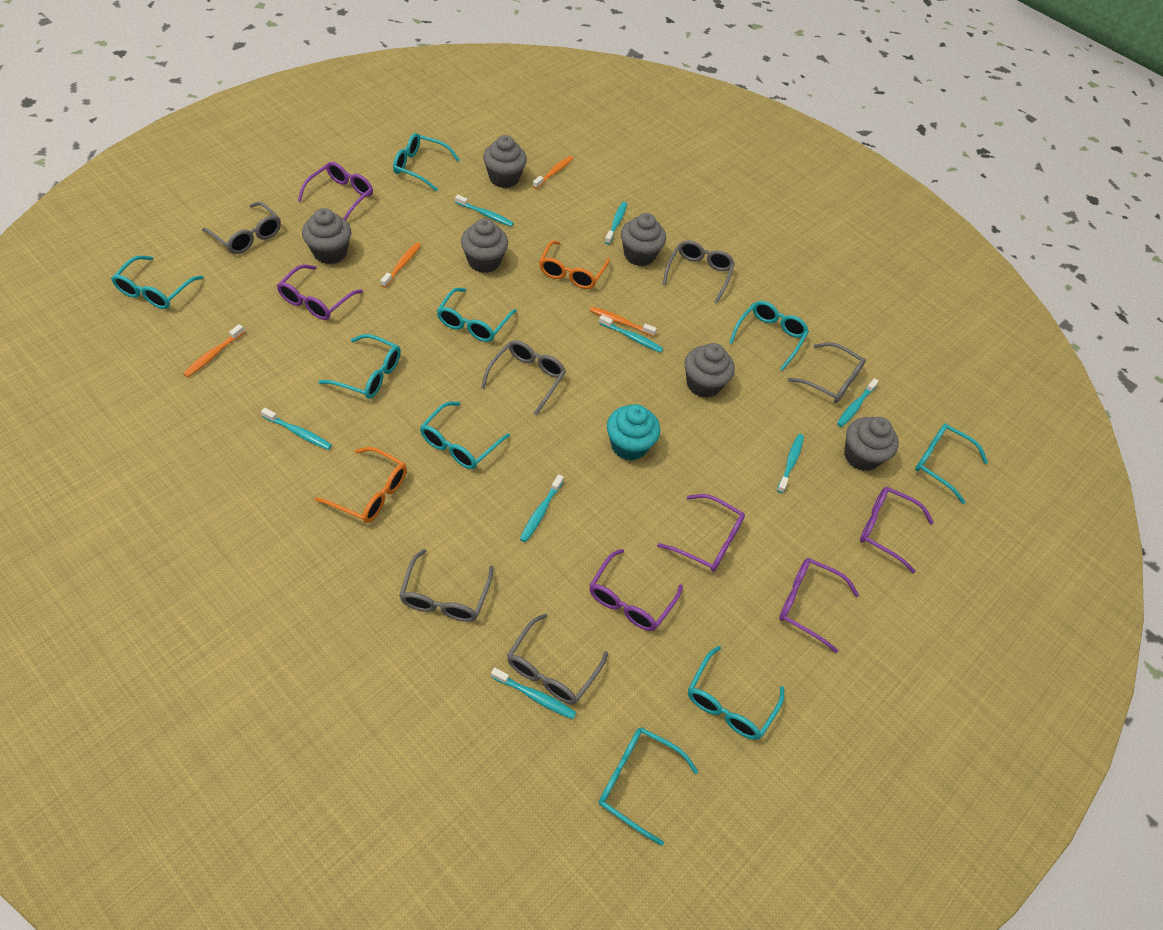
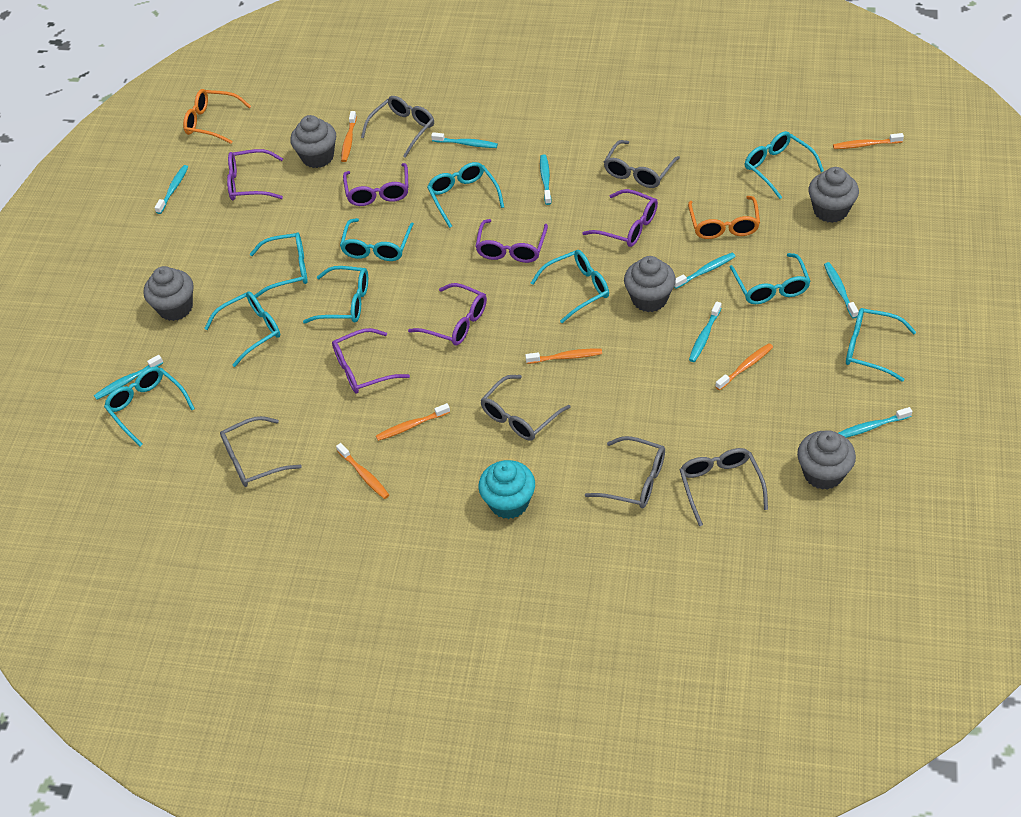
grey cupcake: [302,208,351,264] [461,218,508,273] [483,135,527,188] [621,213,666,266] [685,343,735,398] [844,417,899,471] = 6 -> [143,266,194,321] [290,115,336,168] [624,256,676,312] [797,430,856,490] [808,167,859,223] = 5
orange toothbrush: [183,324,245,377] [380,242,421,288] [533,156,573,189] [590,307,657,336] = 4 -> [336,443,389,499] [341,111,357,162] [376,403,450,441] [525,349,602,364] [715,343,773,390] [833,133,904,149] = 6
turquoise glasses: [111,256,204,309] [318,334,401,399] [393,133,460,191] [420,402,510,469] [437,288,517,342] [598,727,698,846] [688,646,784,740] [729,301,809,371] [915,423,988,504] = 9 -> [104,367,195,446] [204,291,280,367] [250,232,307,298] [303,266,368,323] [340,218,414,261] [427,162,504,228] [531,250,609,323] [729,253,811,304] [745,131,824,199] [846,308,916,382] = 10

